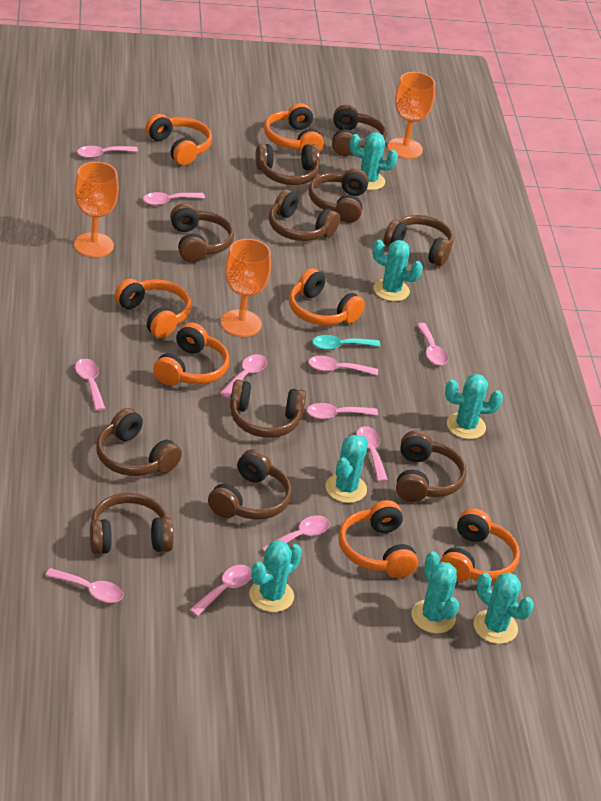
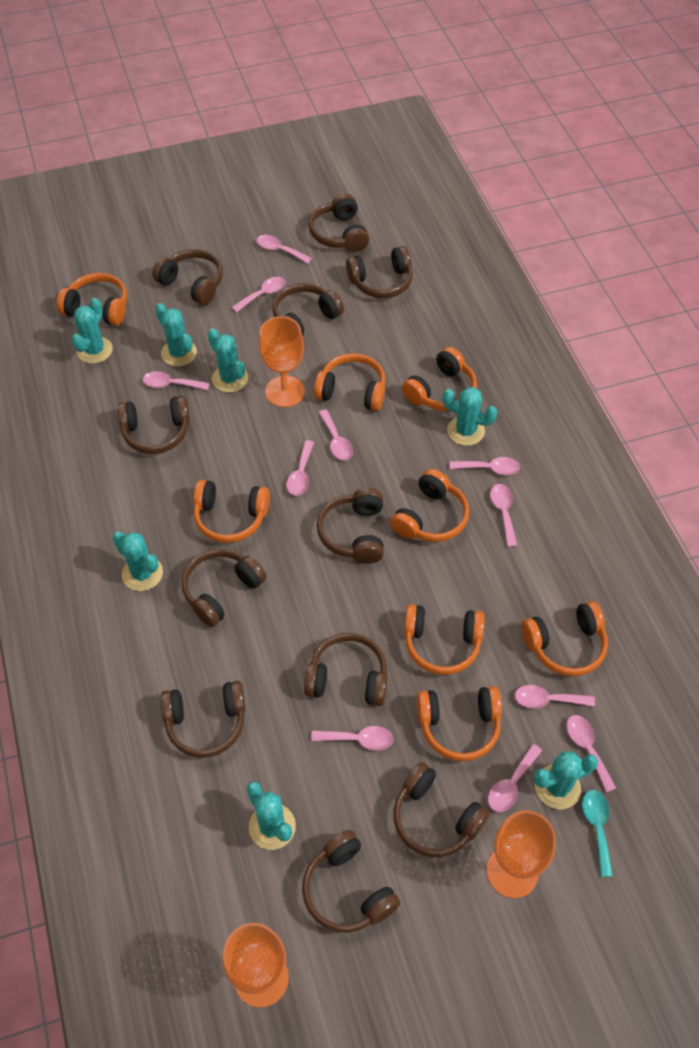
orange headphones: [115,279,191,338] [146,114,212,165] [153,322,229,385] [264,103,324,152] [289,268,365,325] [339,500,418,578] [440,508,520,582] = 7 -> [57,273,127,326] [193,480,270,543] [314,353,386,411] [390,469,469,542] [402,347,477,411] [404,604,485,675] [417,686,502,761] [522,601,608,676] = 8

